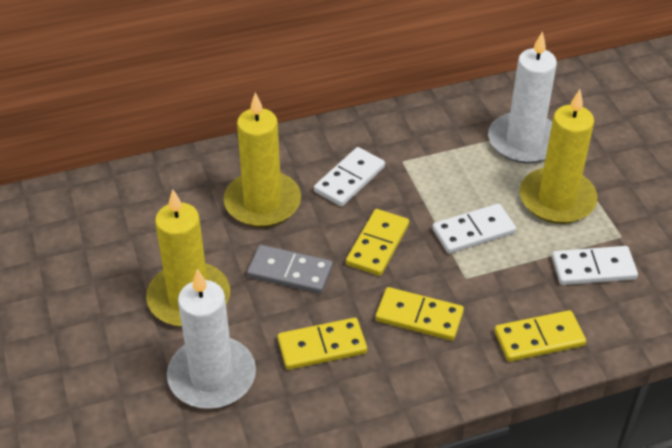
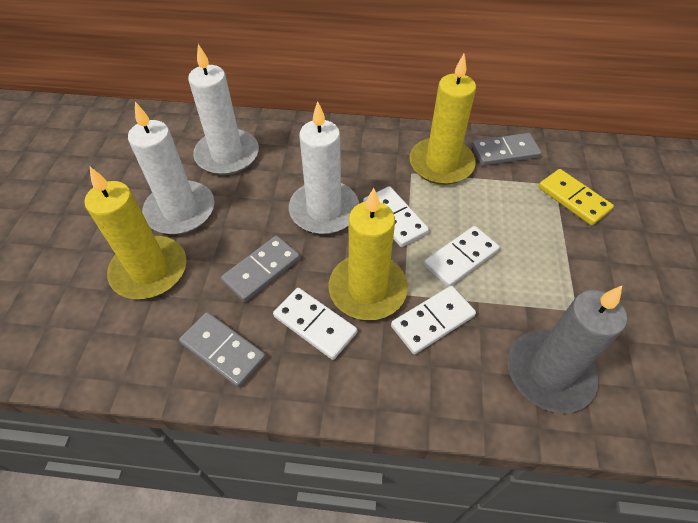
grey candle: none = 0 -> [508,286,627,413] = 1
grey domino: [247,245,333,294] = 1 -> [179,312,266,388] [221,236,300,302] [472,133,542,166] = 3
white candle: [167,269,256,409] [488,31,557,164] = 2 -> [128,102,214,235] [188,44,259,175] [289,101,359,234] = 3
white domino: [314,147,385,207] [432,203,516,254] [552,246,638,285] = 3 -> [273,288,357,360] [363,186,429,247] [391,286,476,354] [424,226,500,287] = 4
yellow domino: [278,318,367,370] [346,209,409,276] [375,287,464,341] [495,310,586,362] = 4 -> [538,169,614,225] = 1

